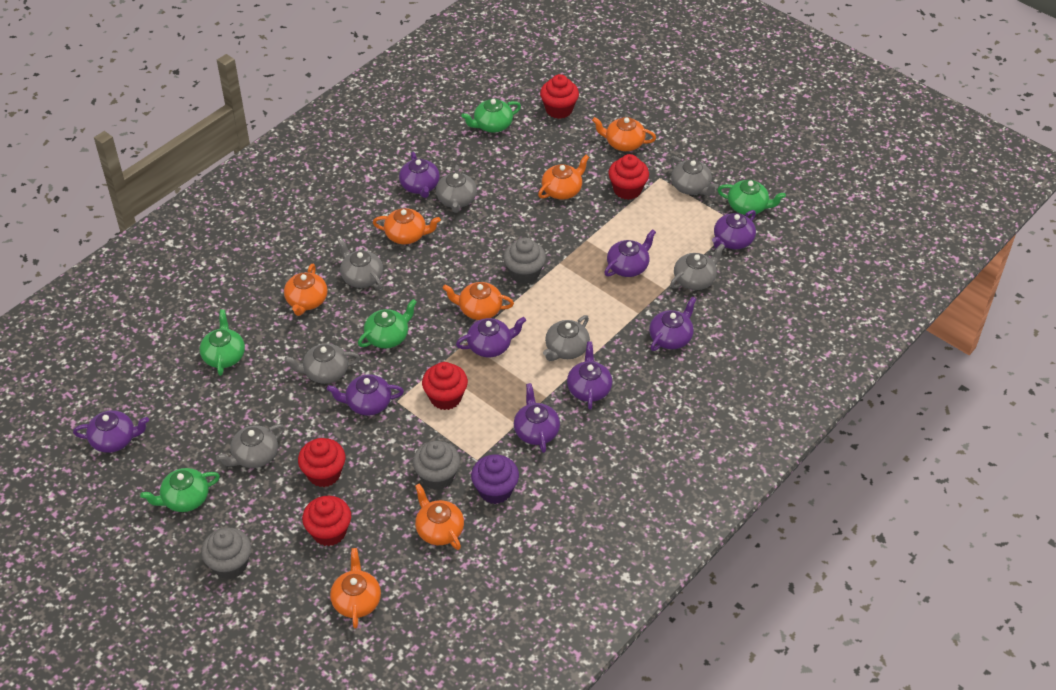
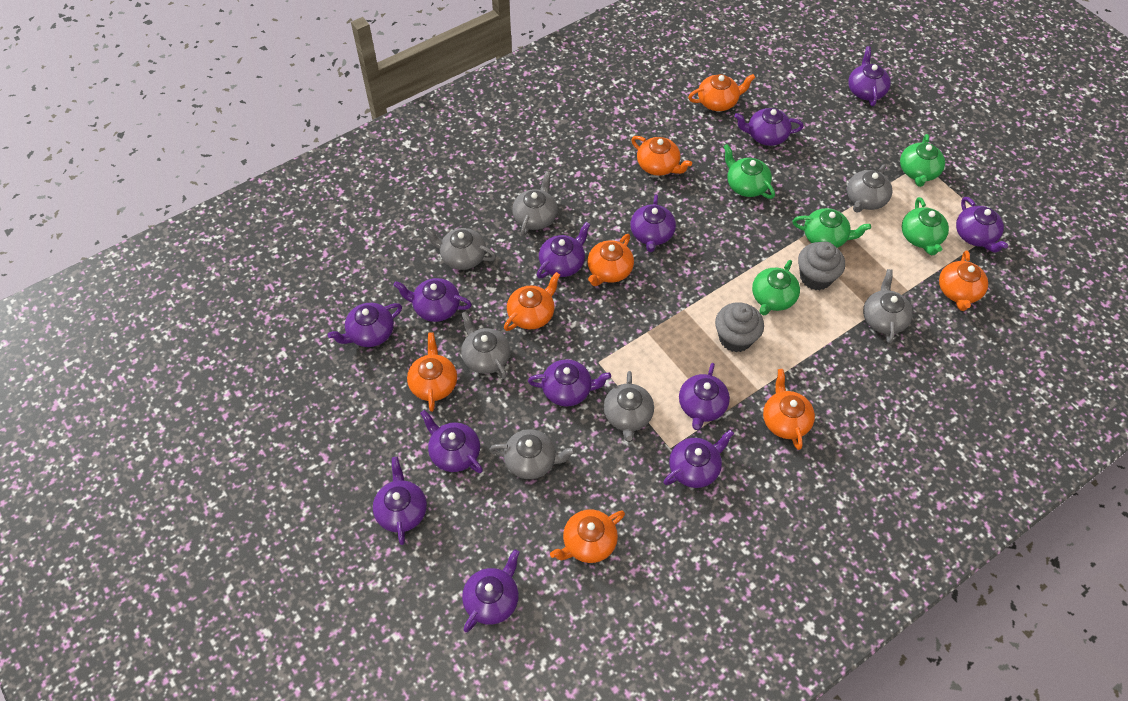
grey cupcake: [201,528,251,579] [413,441,460,490] [503,238,546,284] = 3 -> [715,302,764,352] [798,242,845,290] = 2
orange teapot: [284,264,328,316] [330,548,381,629] [373,208,441,244] [415,483,464,550] [442,282,514,320] [538,155,589,199] [592,117,656,151] = 7 -> [407,332,457,412] [504,272,560,331] [550,509,625,563] [588,234,634,286] [631,136,692,176] [688,74,756,111] [763,369,815,450] [939,251,988,311] = 8
purple cupcake: [471,455,519,504] = 1 -> none = 0
purple teapot: [73,410,149,453] [327,374,404,416] [399,152,440,198] [456,317,526,357] [514,383,560,453] [567,341,612,410] [604,229,656,277] [649,297,696,351] [712,210,756,249] = 9 -> [328,303,402,347] [373,457,427,545] [394,278,472,322] [420,410,483,473] [462,549,520,632] [528,359,611,407] [537,222,590,278] [630,194,676,252] [663,429,734,488] [679,363,730,430] [734,108,803,146] [848,46,891,106] [956,197,1008,253] = 13
red cupcake: [298,438,346,487] [302,496,351,546] [422,362,468,410] [540,74,579,119] [609,154,649,200] = 5 -> none = 0

